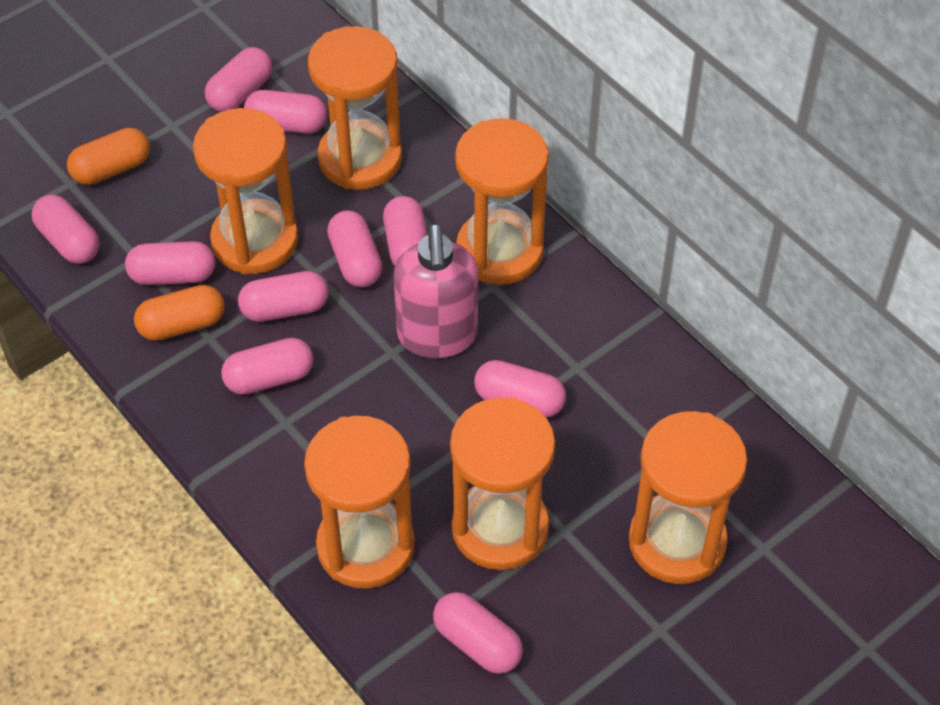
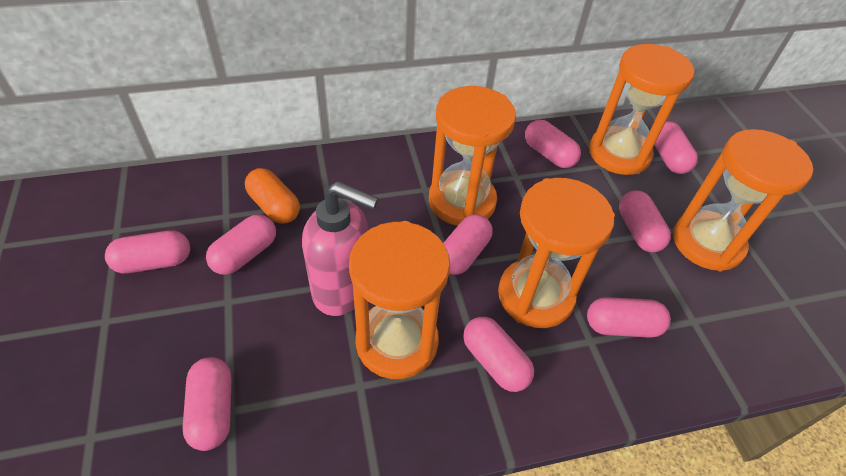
orange capsule: [67,128,150,185] [134,285,225,341] = 2 -> [245,168,300,224] = 1
orange hourglass: [193,108,298,274] [304,416,415,589] [308,26,402,190] [450,397,555,570] [455,118,549,285] [629,411,747,584] = 6 -> [349,221,450,379] [429,86,516,226] [498,178,615,328] [589,44,694,175] [673,129,813,272] = 5
pink capsule: [31,194,100,264] [125,241,216,285] [205,47,272,112] [221,338,314,395] [238,271,329,322] [244,90,327,133] [327,210,382,287] [383,196,428,266] [433,592,523,674] [474,360,566,418] = 10 -> [105,230,190,274] [183,357,232,451] [206,214,276,275] [443,214,493,275] [463,317,534,392] [525,120,581,168] [587,297,671,338] [619,191,671,253] [654,121,698,174] = 9

